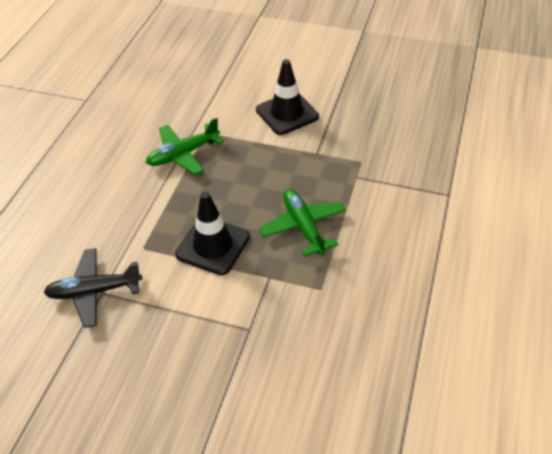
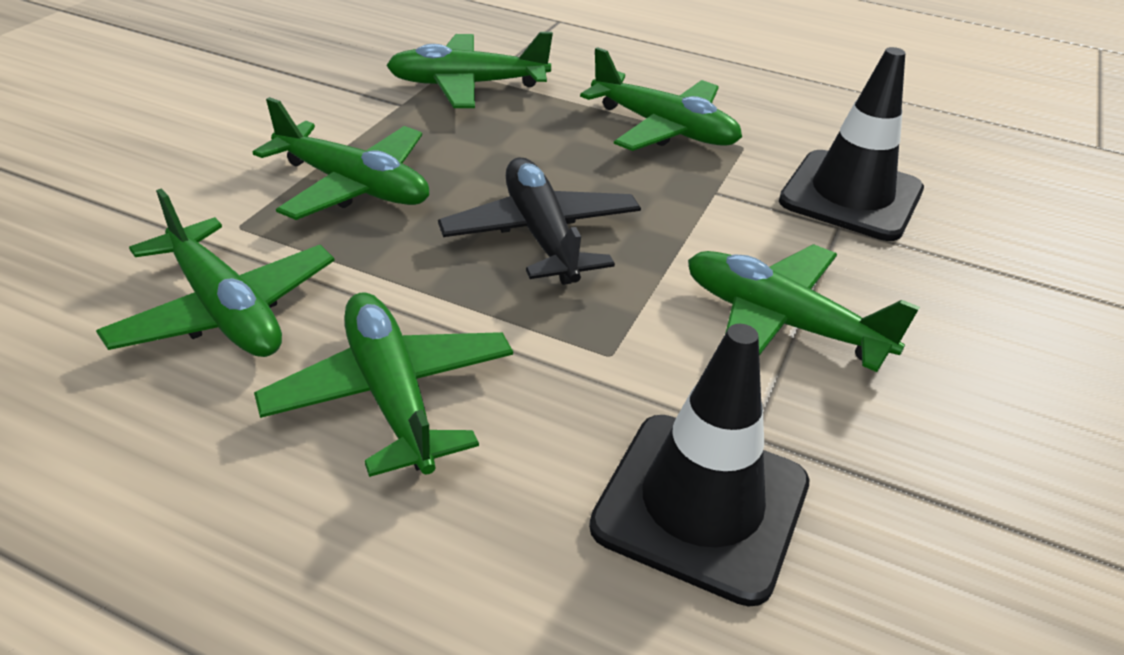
green plane: [146,118,224,175] [259,189,346,257] = 2 -> [96,188,335,357] [253,97,429,220] [254,292,513,477] [386,32,553,108] [580,47,742,151] [688,244,920,372] = 6

